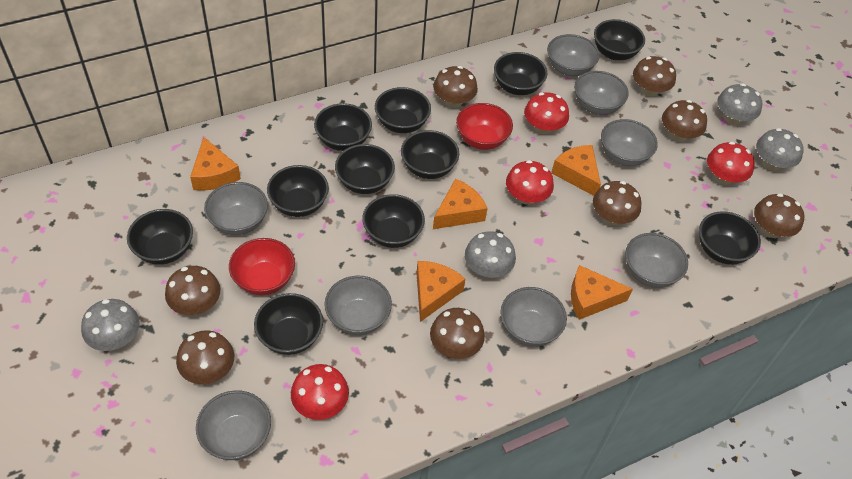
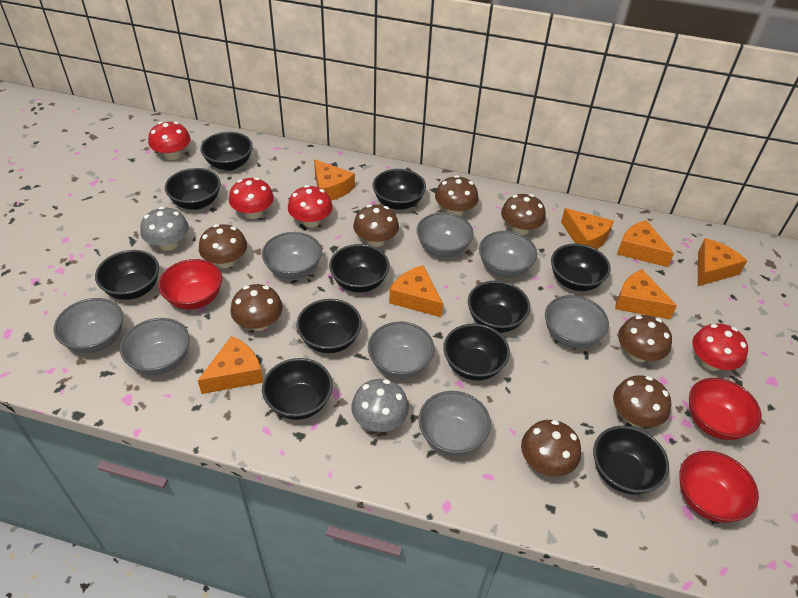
grey mushroom: [81,299,140,351] [465,231,516,278] [717,83,762,125] [756,128,804,171] = 4 -> [140,207,189,251] [351,379,409,432] = 2
orange cheese: [190,137,241,191] [417,261,465,322] [433,178,488,229] [551,145,601,196] [571,265,633,320] = 5 -> [198,336,263,394] [314,159,355,201] [389,265,443,317] [561,208,614,249] [615,269,677,319] [617,220,674,267] [698,238,747,286] = 7
red bowl: [229,238,295,295] [456,103,513,150] = 2 -> [158,259,222,310] [679,451,759,523] [689,378,762,440] = 3

